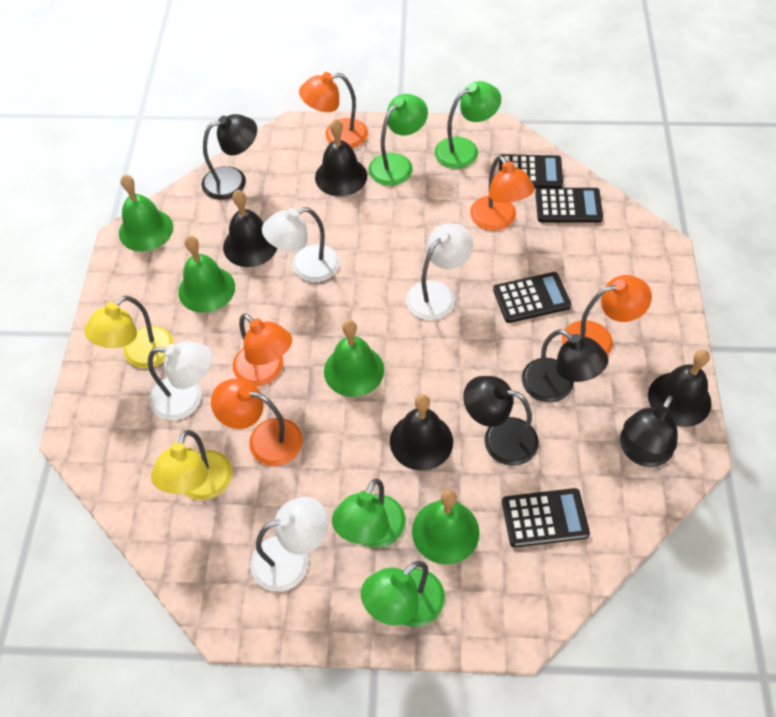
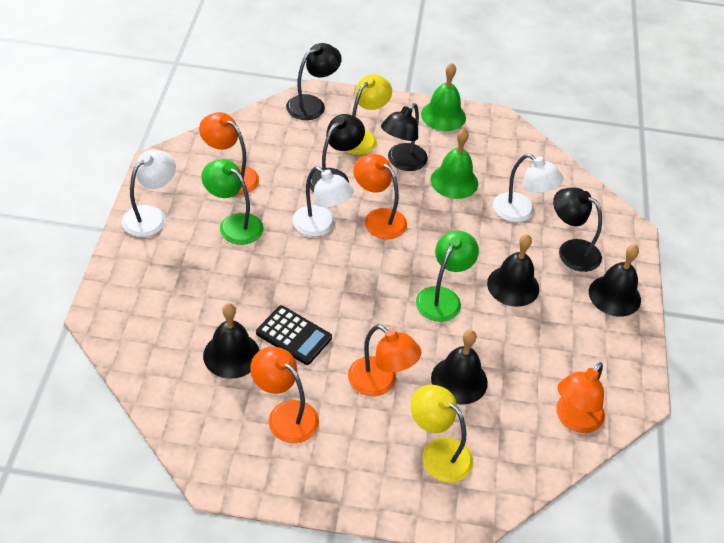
black calculator: [493,272,572,323] [499,154,563,188] [502,488,590,547] [535,188,603,223] = 4 -> [256,305,332,365] = 1
green bell: [119,174,173,252] [178,236,235,313] [324,320,384,397] [412,490,480,564] = 4 -> [421,63,466,131] [430,129,478,199] = 2
green lamp: [332,479,406,548] [361,561,445,627] [369,94,428,186] [435,81,501,169] = 4 -> [202,159,264,245] [416,231,479,322] = 2
white lamp: [148,341,212,420] [250,497,328,591] [262,207,340,282] [406,223,473,320] = 4 -> [122,150,176,237] [292,166,354,237] [493,154,563,222] = 3

